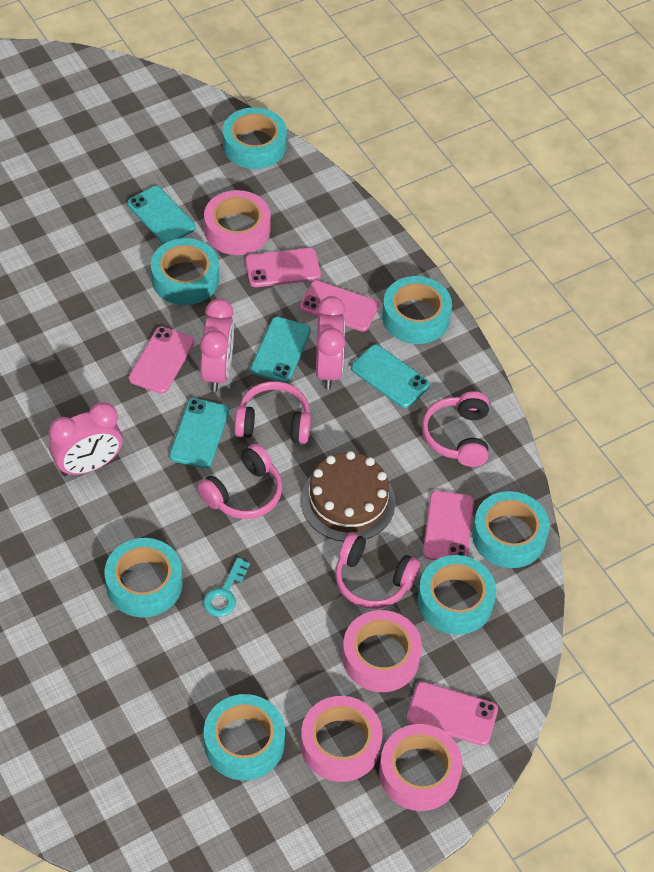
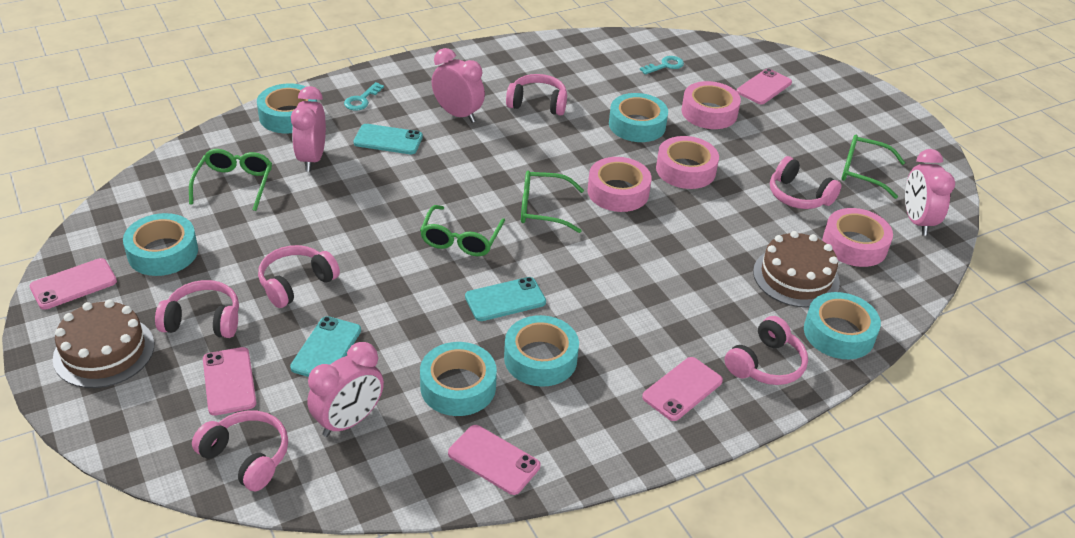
brown cake: [301,451,395,542] = 1 -> [53,300,154,388] [753,231,840,308] = 2
green glasses: none = 0 -> [189,149,272,211] [420,205,505,256] [521,171,584,233] [842,135,905,199] = 4
pink clock: [49,402,123,476] [200,299,234,392] [316,296,346,389] = 3 -> [291,86,326,172] [307,342,384,437] [432,48,485,123] [905,149,955,236] = 4
pink headphones: [197,444,282,519] [234,381,311,444] [335,533,420,609] [422,391,489,467] = 4 -> [155,280,239,338] [192,410,288,492] [258,245,340,308] [506,74,567,115] [725,316,808,385] [770,156,841,209] = 6
turquoise key: [203,557,250,617] = 1 -> [344,82,384,110] [640,56,684,75] = 2
turquoise phone: [127,186,196,244] [169,398,229,468] [251,317,311,383] [351,345,430,408] = 4 -> [290,316,361,377] [354,124,423,154] [465,277,546,321] = 3
turquoise tape: [105,538,183,617] [151,238,219,305] [204,694,285,780] [223,107,287,169] [382,276,452,344] [417,555,496,635] [472,491,550,568] = 7 -> [123,213,198,276] [257,84,317,133] [420,342,497,416] [504,315,579,387] [609,93,668,142] [804,292,881,359] = 6

